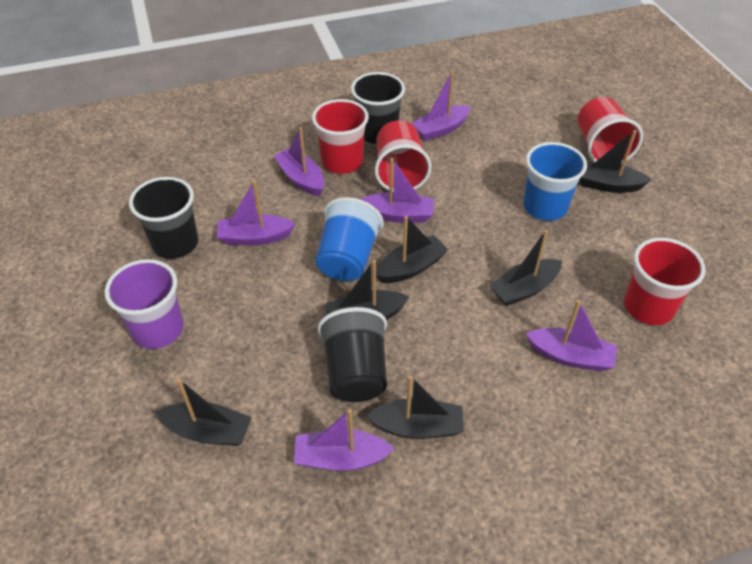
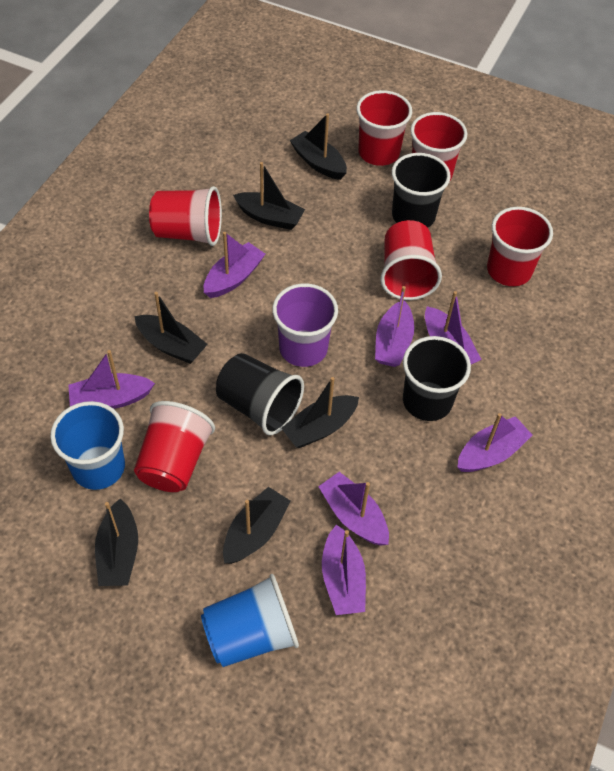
purple boat: [217,181,295,245] [274,127,324,196] [294,409,395,471] [360,158,435,223] [411,71,471,141] [526,300,617,371] = 6 -> [68,350,155,409] [204,232,265,298] [318,472,389,546] [322,525,366,615] [375,286,414,367] [425,291,482,364] [457,413,532,472] = 7
red cup: [312,99,369,174] [375,120,432,192] [578,97,643,163] [624,238,706,325] = 4 -> [134,401,215,492] [149,186,222,246] [356,90,412,166] [380,220,442,300] [410,112,467,181] [487,207,553,286] = 6

